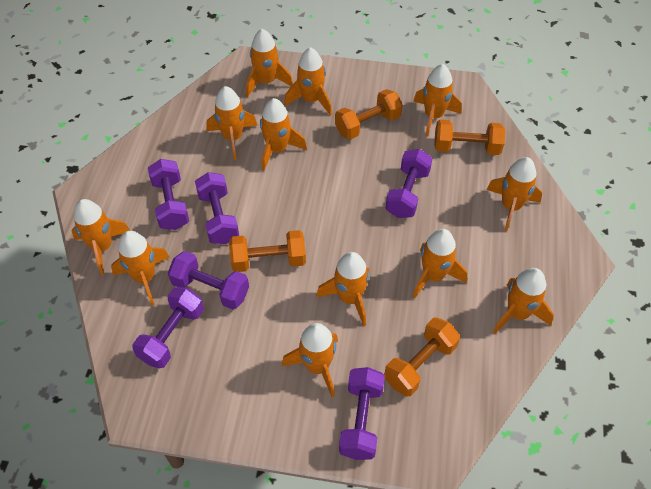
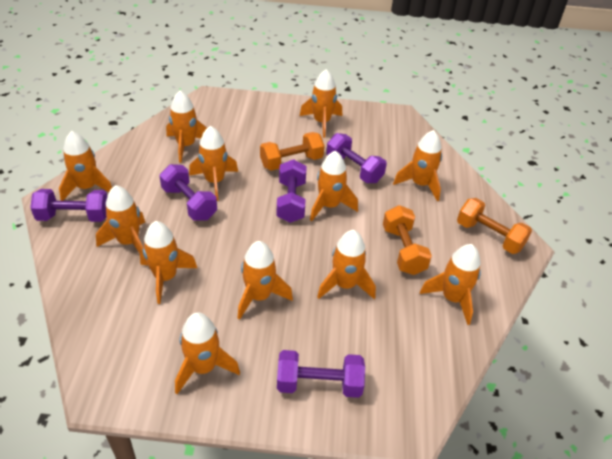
orange dumbbell: [229,230,306,272] [335,89,403,140] [384,318,460,396] [434,120,505,155] = 4 -> [260,132,325,171] [383,205,432,275] [457,198,532,254] = 3
purple dumbbell: [132,287,204,368] [148,159,189,230] [168,251,249,310] [195,172,239,244] [339,367,385,460] [386,149,432,218] = 6 -> [30,189,107,222] [159,164,217,221] [276,159,306,223] [277,350,365,398] [326,133,387,183] = 5

